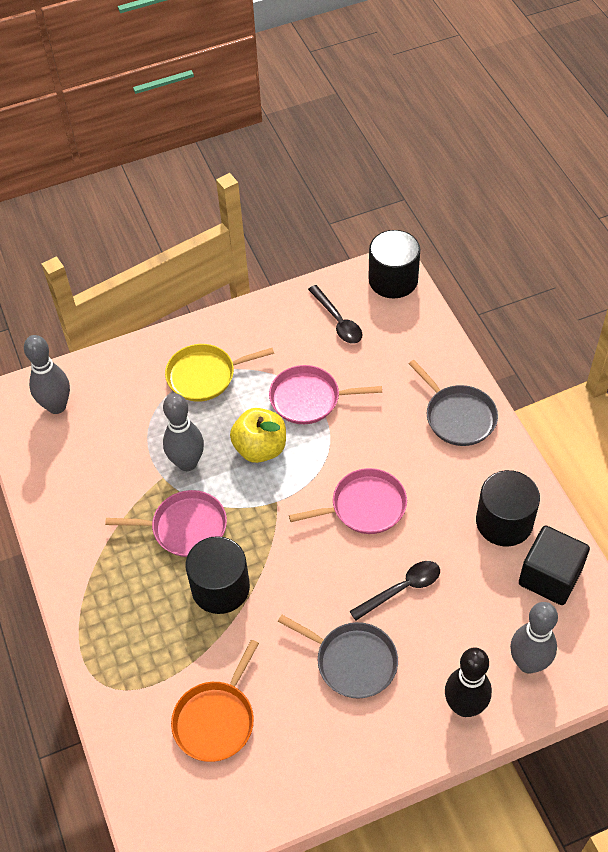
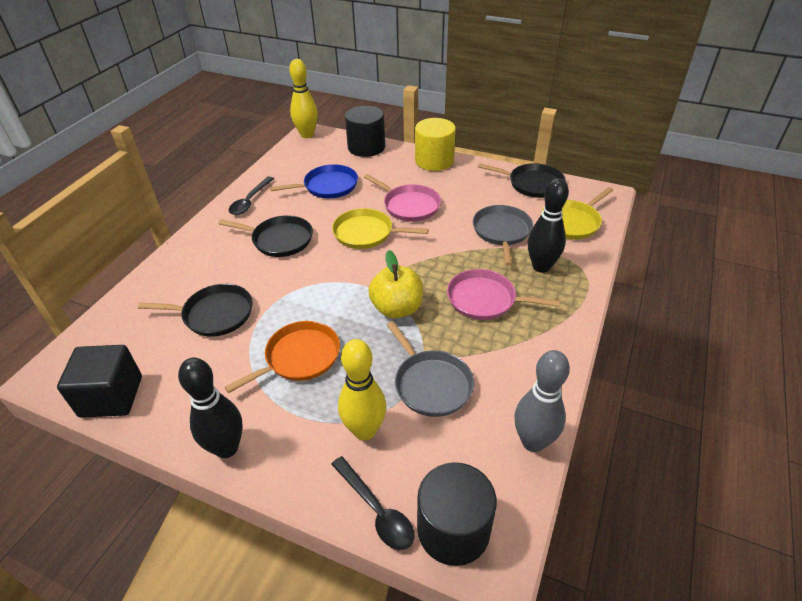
black bowling pin: [445,647,492,717] = 1 -> [178,358,243,458] [528,178,569,273] = 2
black cylinder: [186,536,250,614] [368,230,420,299] [476,470,540,547] = 3 -> [345,106,385,157] [417,462,497,566] = 2
black pan: none = 0 -> [138,284,253,337] [218,215,313,257] [478,163,566,198] = 3
blue pan: none = 0 -> [270,164,358,199] = 1
grey bowling pin: [24,335,70,414] [163,393,204,471] [510,602,558,674] = 3 -> [514,350,570,452] = 1
pink pan: [105,490,227,557] [269,365,382,424] [289,468,407,534] = 3 -> [364,174,441,222] [447,269,560,320] = 2
yellow bowling pin: none = 0 -> [289,59,318,138] [338,339,386,440] = 2
yellow cylinder: none = 0 -> [415,118,456,171] = 1
yellow pan: [165,344,274,402] = 1 -> [332,208,429,249] [541,187,613,240] = 2

